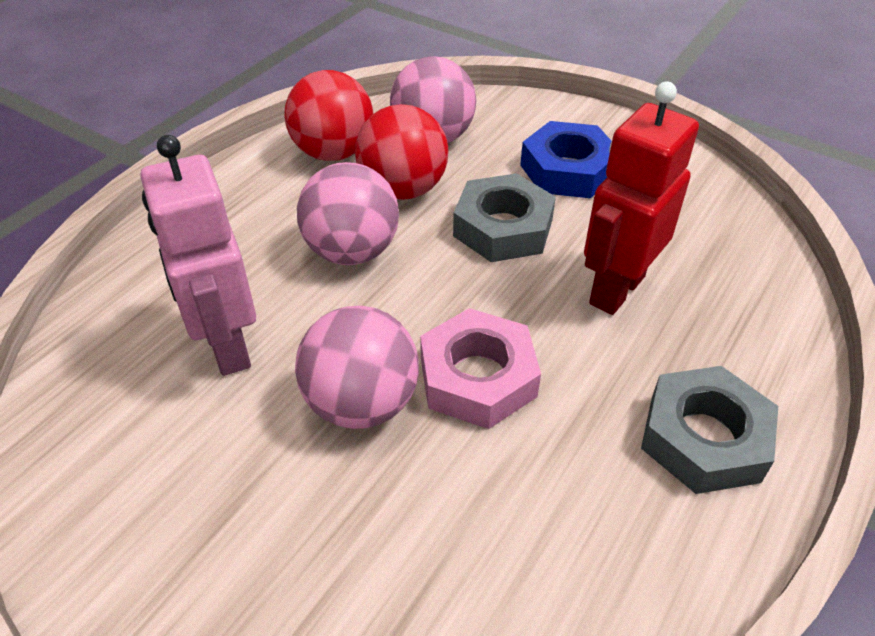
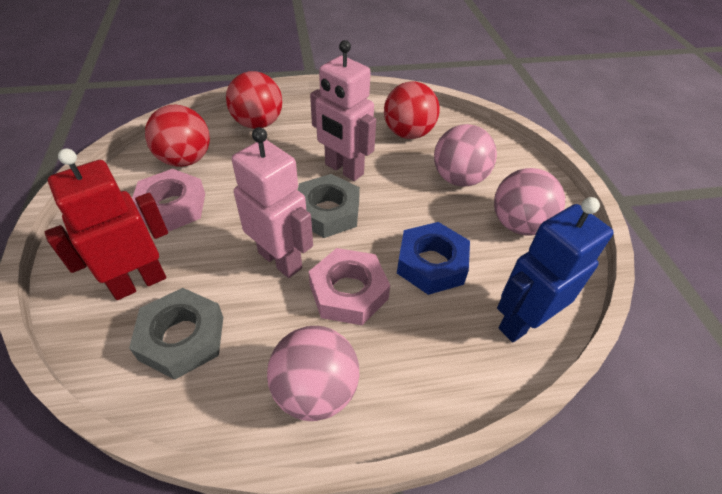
blue robot: none = 0 -> [497,197,614,342] = 1
pink nut: [420,308,541,429] = 1 -> [132,169,205,232] [309,248,390,325] = 2
pink robot: [141,135,256,376] = 1 -> [232,127,313,278] [310,40,376,181] = 2
red ball: [285,70,373,161] [355,104,449,200] = 2 -> [145,105,210,167] [226,71,282,129] [384,81,440,139] = 3

